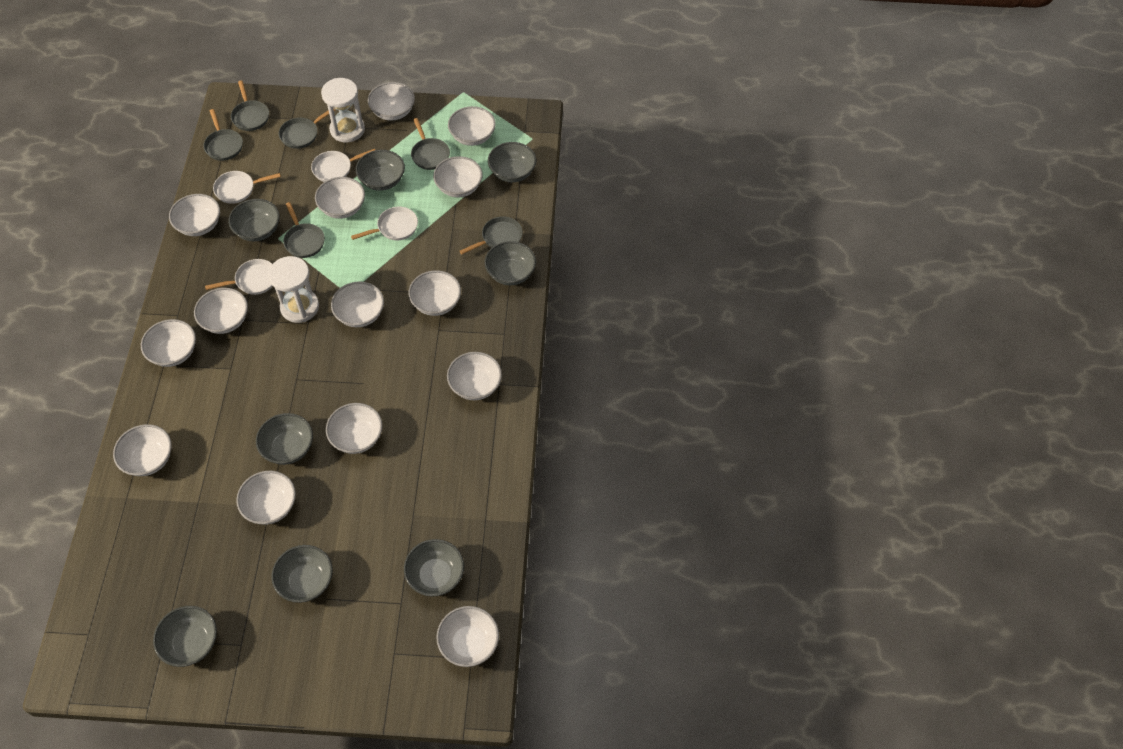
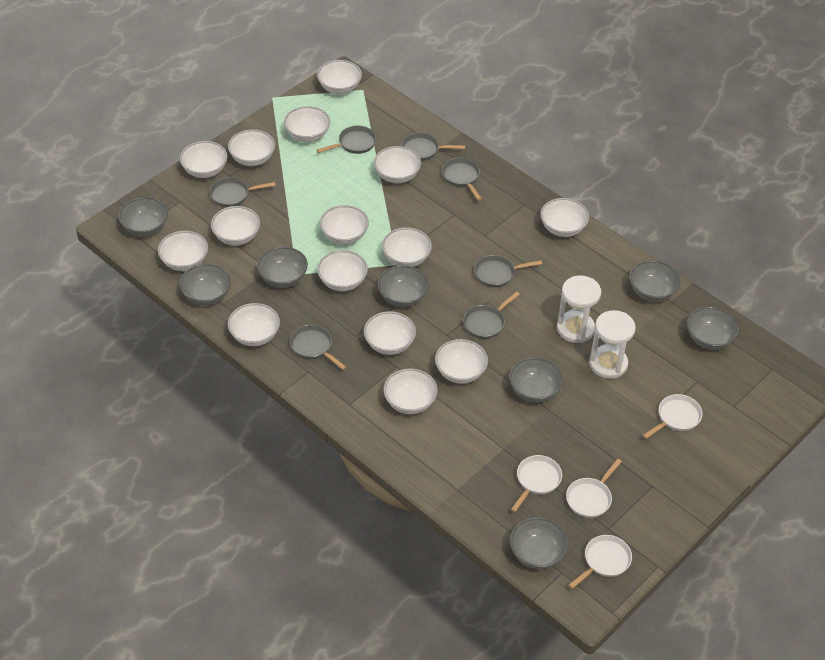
grey pan: [203,109,243,161] [231,80,269,131] [279,109,335,149] [283,202,325,258] [411,118,450,170] [460,216,523,254] = 6 -> [210,177,275,207] [290,324,346,370] [317,126,376,154] [401,132,465,161] [442,157,482,200] [463,291,520,339] [474,255,542,287] = 7
white bowl: [113,424,172,476] [141,319,196,367] [169,194,220,236] [194,288,248,334] [236,471,296,524] [315,177,365,219] [326,403,383,454] [331,281,384,327] [368,82,415,121] [408,270,461,316] [433,156,483,197] [436,606,499,667] [447,352,502,400] [448,106,496,146] = 14 -> [158,231,208,271] [180,141,227,178] [211,206,260,245] [228,129,275,166] [228,303,280,346] [284,106,330,142] [317,60,362,94] [317,250,368,291] [320,205,369,245] [364,311,416,355] [374,146,421,183] [382,227,432,267] [383,369,438,414] [435,339,488,384] [540,198,589,237] = 15

